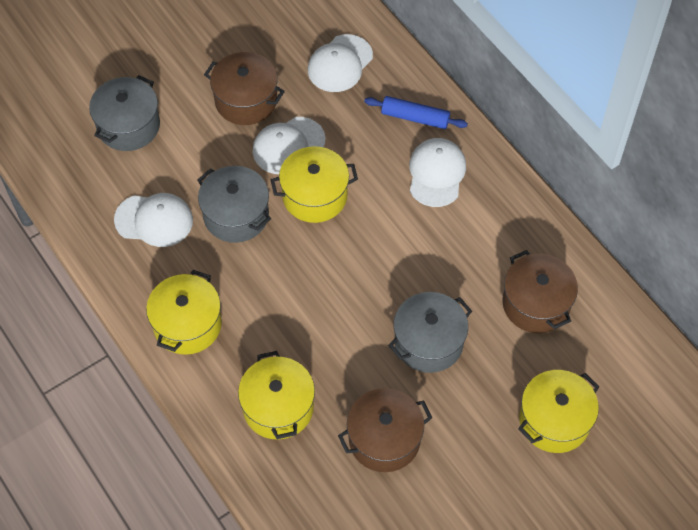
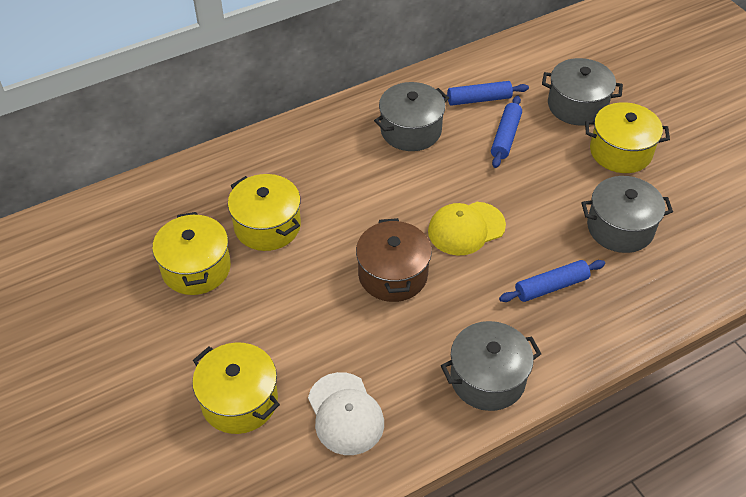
blue rolling pin: [364,96,468,129] = 1 -> [443,81,529,106] [491,96,522,168] [499,260,605,302] = 3
brown pot: [204,52,285,125] [338,388,432,472] [503,250,578,333] = 3 -> [356,218,432,302] = 1
grey pot: [89,75,160,151] [197,166,271,243] [388,292,472,373] = 3 -> [374,82,449,151] [441,321,541,411] [542,58,623,126] [581,176,673,253] = 4
white cap: [114,193,193,247] [253,117,326,174] [308,34,373,92] [409,138,466,207] = 4 -> [308,372,384,455] = 1
yellow cap: none = 0 -> [428,202,506,256] = 1

